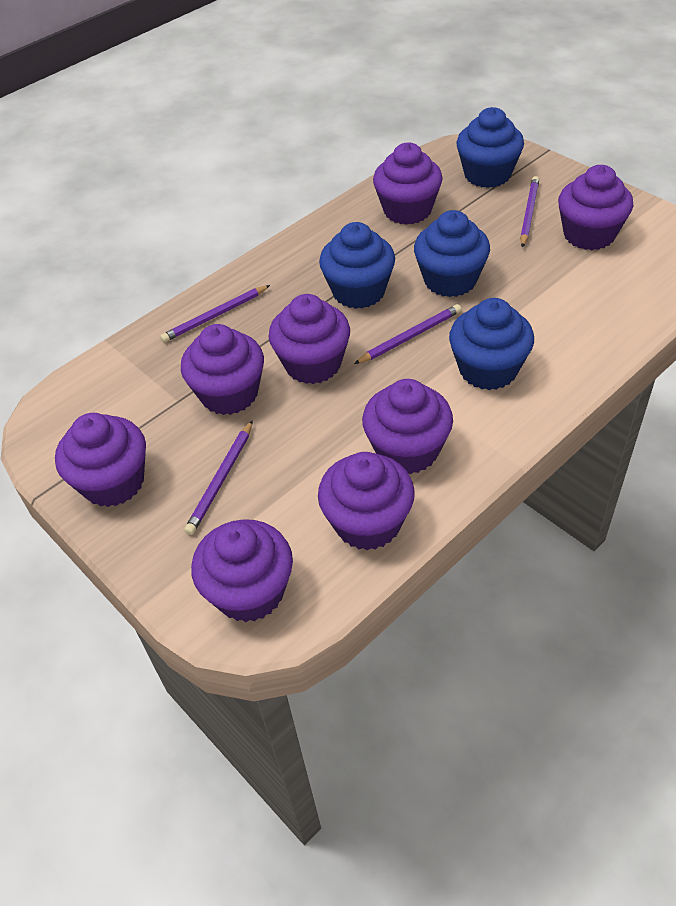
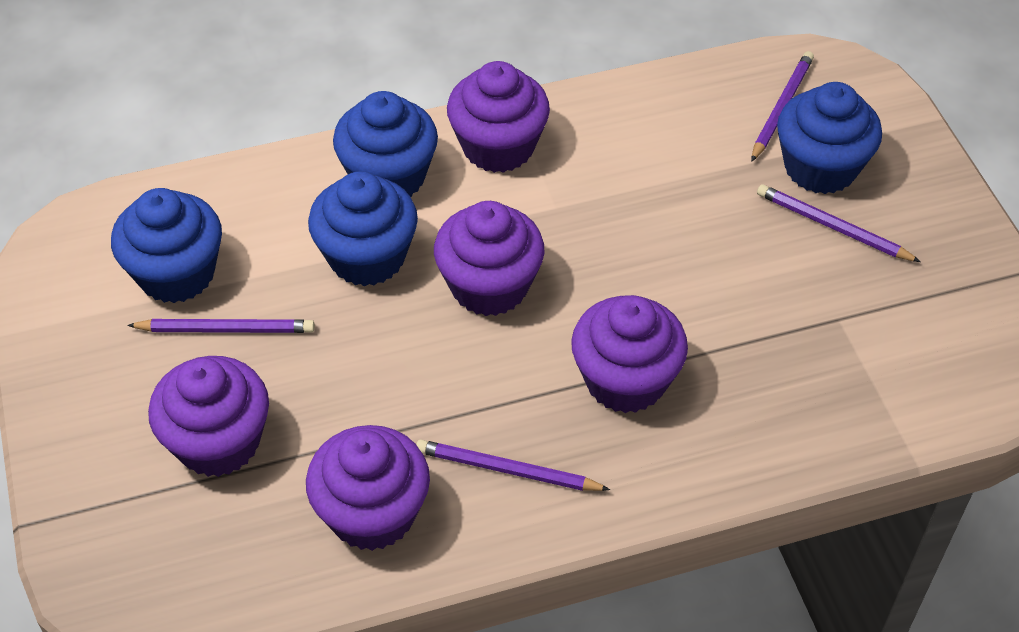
purple cupcake: [55,413,146,507] [181,324,264,415] [191,519,293,622] [269,294,350,384] [318,452,415,550] [362,379,453,474] [373,143,443,225] [558,165,633,250] = 8 -> [148,356,269,477] [306,425,430,551] [434,201,545,316] [447,61,550,173] [571,295,688,413] = 5

